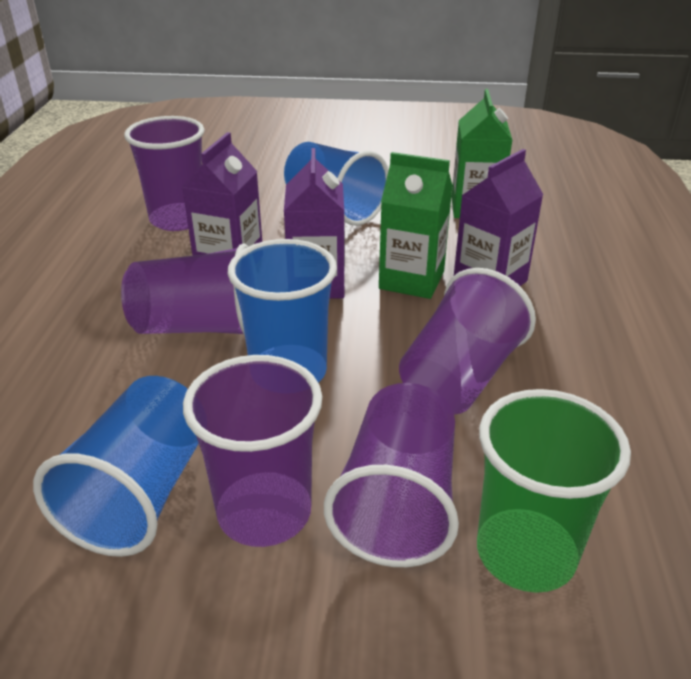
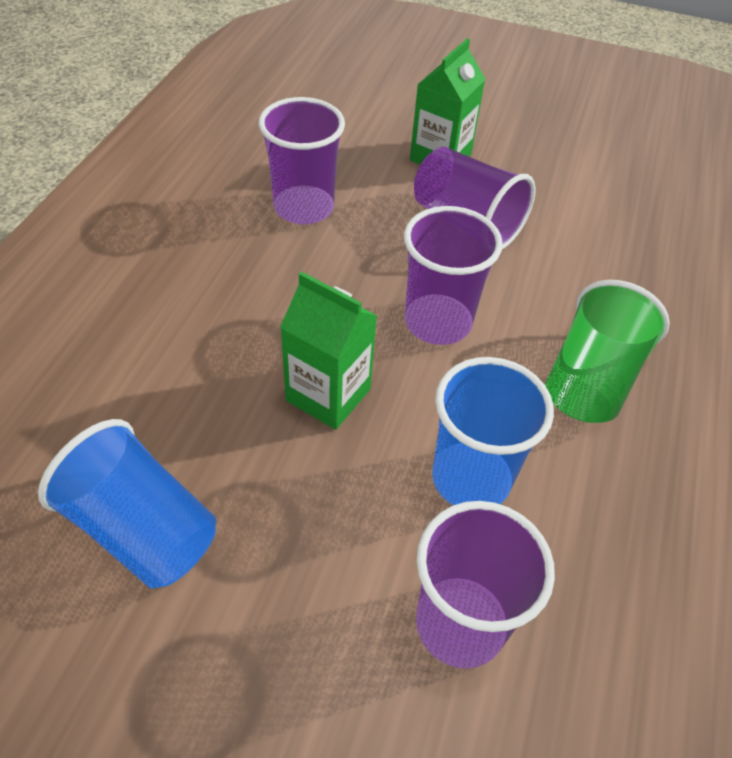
blue cup: [33,376,199,557] [228,239,337,383] [284,142,389,226] = 3 -> [38,419,216,589] [432,357,554,505] = 2
purple carton: [182,132,262,256] [284,148,345,299] [454,149,544,286] = 3 -> none = 0
purple cup: [121,243,249,335] [124,116,205,231] [183,355,323,547] [324,383,459,567] [399,268,536,415] = 5 -> [259,97,345,224] [404,206,503,345] [414,147,535,249] [416,501,555,669] = 4

